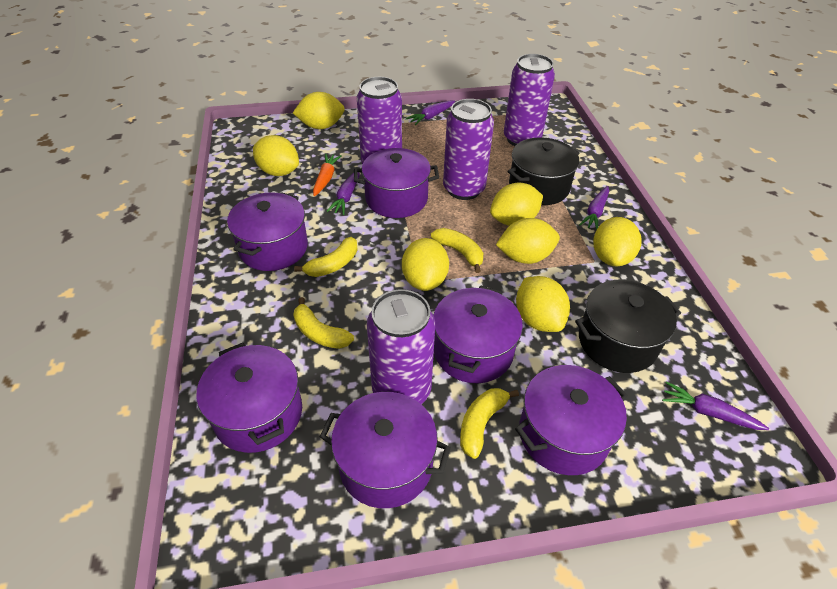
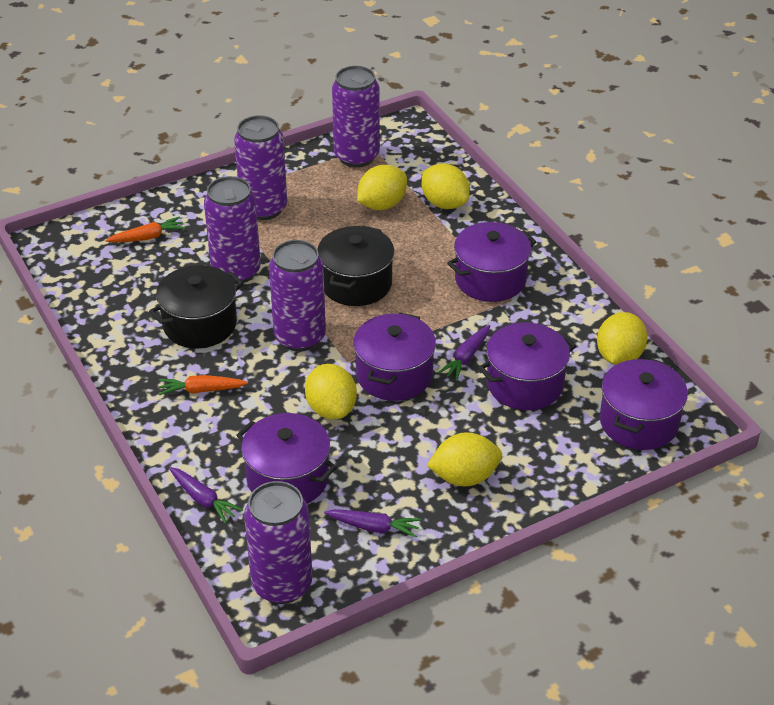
orange carrot: [313,154,342,196] = 1 -> [105,216,185,242] [159,375,248,395] = 2
purple can: [357,77,402,164] [367,289,435,404] [443,99,494,200] [504,54,555,146] = 4 -> [204,176,261,284] [234,115,287,220] [244,481,312,604] [269,240,326,351] [332,66,379,167] = 5
purple carrot: [326,172,360,215] [406,101,455,125] [579,186,609,230] [662,381,769,430] = 4 -> [169,467,243,524] [324,509,421,538] [438,325,490,381] = 3
purple pot: [196,343,302,453] [227,192,308,271] [320,392,451,508] [354,148,439,218] [434,286,523,383] [515,365,628,475] = 6 -> [236,413,337,504] [353,312,436,401] [447,222,536,302] [478,322,576,410] [600,358,688,450] = 5
yellow banana: [293,297,354,349] [294,237,358,277] [431,228,483,273] [460,388,519,459] = 4 -> none = 0
yellow lemon: [253,135,299,176] [293,92,345,129] [402,238,449,291] [490,182,543,226] [496,218,560,264] [516,276,570,332] [593,217,641,266] = 7 -> [305,364,357,419] [357,165,407,210] [422,164,470,209] [427,432,502,487] [597,312,647,365] = 5

